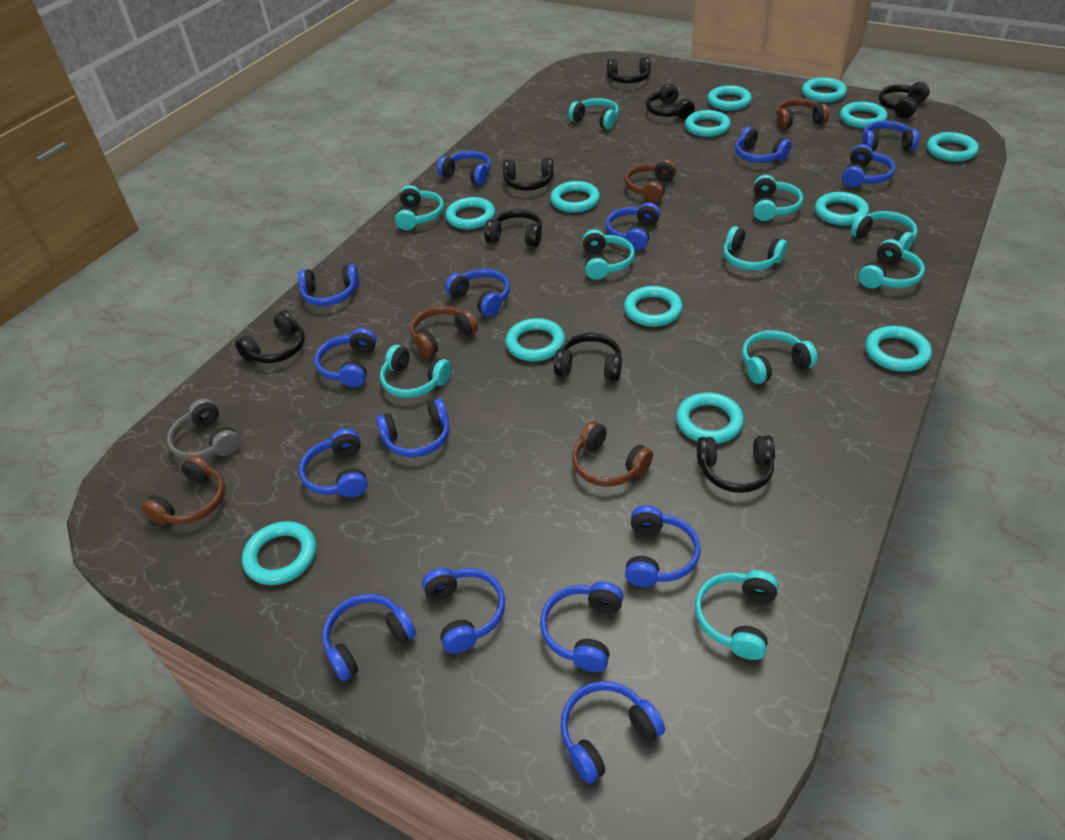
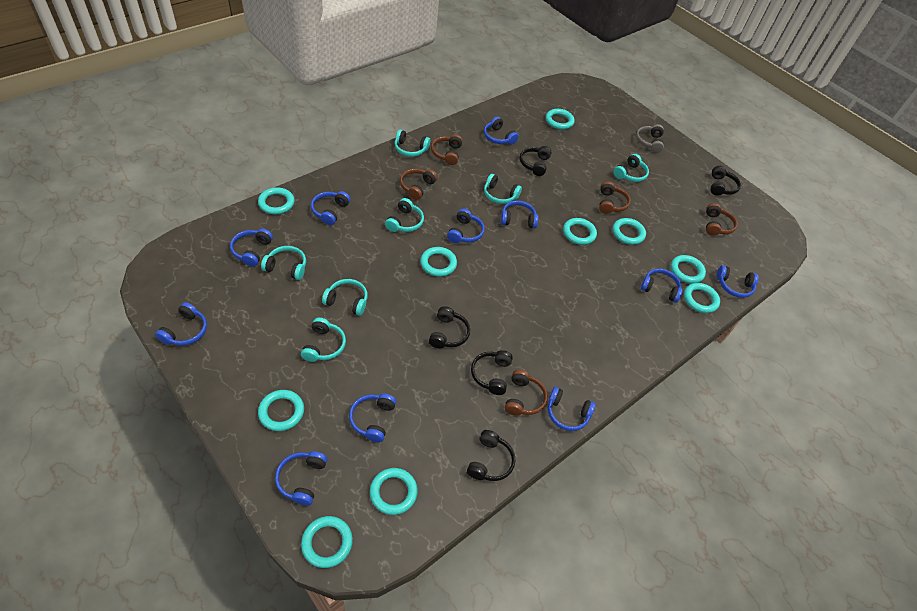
black headphones: [235,311,305,363] [484,209,542,247] [503,158,554,191] [554,333,622,381] [607,57,651,83] [646,84,695,119] [697,435,775,493] [879,82,930,118] = 8 -> [429,306,470,348] [467,430,515,481] [471,350,513,395] [520,146,552,176] [711,166,741,196] = 5
blue headphones: [298,264,359,306] [299,428,368,497] [315,328,376,387] [322,594,416,681] [376,398,449,457] [422,568,505,654] [437,151,491,185] [445,269,510,317] [540,581,624,672] [560,681,665,784] [606,202,660,250] [625,505,701,587] [735,127,792,163] [842,144,895,187] [862,121,919,151] = 15 -> [155,302,207,346] [230,229,273,267] [275,451,328,506] [311,191,350,225] [349,393,396,443] [447,209,485,243] [484,116,519,145] [501,200,538,229] [548,387,596,431] [641,268,683,303] [716,265,759,298] = 11
turquoise headphones: [380,345,452,398] [395,185,444,230] [568,98,619,129] [582,229,635,280] [695,570,779,660] [723,226,787,270] [742,330,818,384] [754,175,803,221] [850,211,918,251] [859,239,925,288] = 10 -> [261,246,306,280] [301,318,346,362] [322,279,368,316] [385,198,424,232] [395,130,430,157] [484,174,522,204] [613,154,649,182] = 7
turquoise ring: [242,521,316,585] [446,197,495,229] [506,318,565,362] [551,181,600,213] [624,286,683,327] [676,393,744,444] [685,110,731,137] [708,85,752,111] [802,77,847,103] [815,192,869,226] [840,102,888,128] [865,326,932,372] [927,132,979,162] = 13 -> [258,187,294,214] [258,390,304,431] [301,516,353,568] [370,468,418,515] [420,247,457,277] [546,109,575,130] [563,218,597,245] [613,218,646,245] [671,255,706,284] [684,283,720,313] = 10

